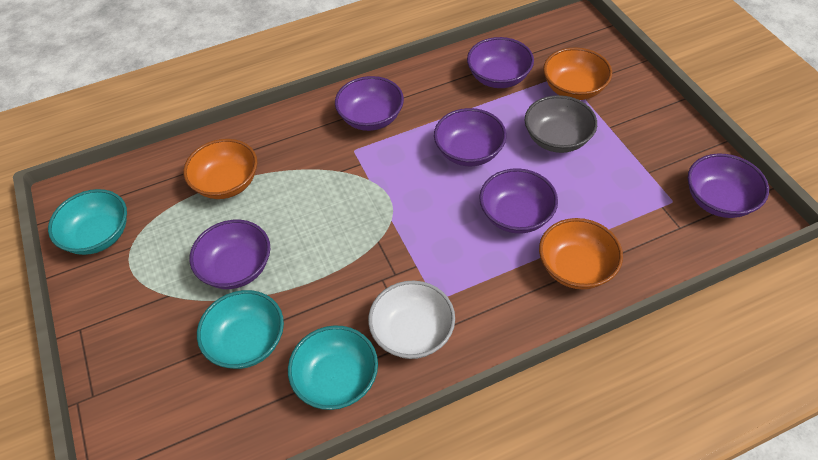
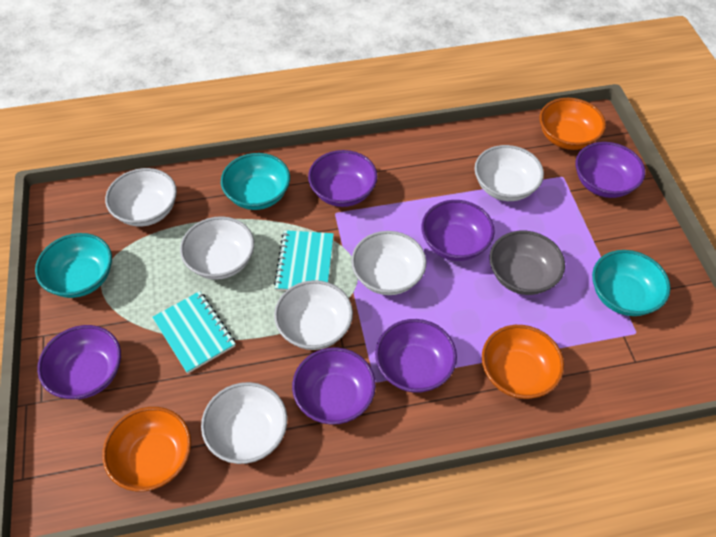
turquoise notebook: none = 0 -> [152,291,236,374] [274,230,334,291] = 2
white bowl: [368,281,455,359] = 1 -> [105,168,177,226] [180,216,254,280] [201,382,287,464] [274,280,353,350] [351,231,427,295] [474,145,544,201] = 6

